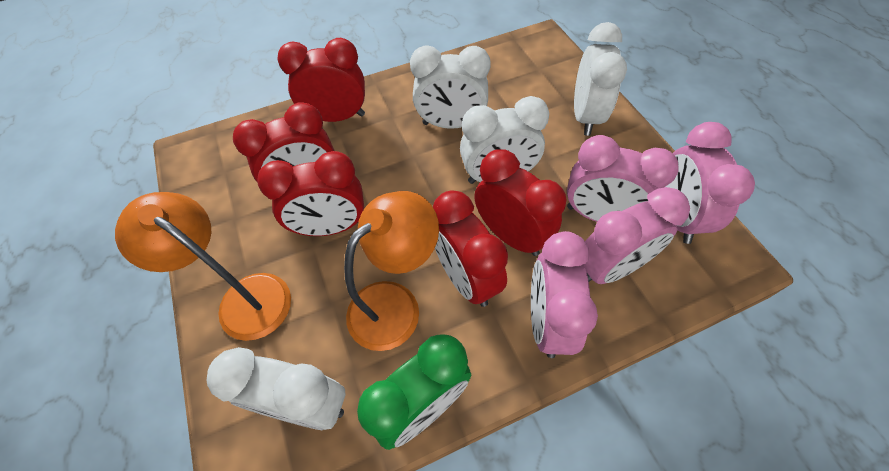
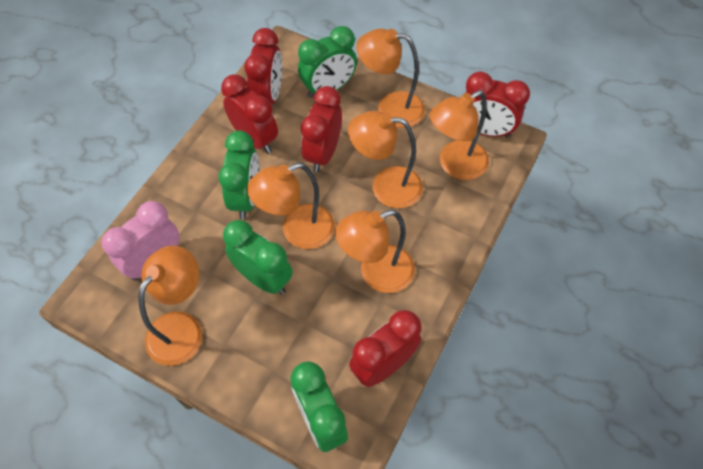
green clock: [357,334,471,450] = 1 -> [218,130,259,219] [223,220,293,294] [290,361,348,452] [298,26,357,98] = 4
orange lamp: [115,192,291,341] [344,191,439,351] = 2 -> [138,245,202,366] [247,163,335,249] [335,210,415,293] [348,111,423,208] [356,29,425,128] [430,90,489,180] = 6
pink clock: [531,231,598,358] [567,135,679,222] [584,187,690,284] [666,122,755,244] = 4 -> [102,201,179,280] = 1
white clock: [206,347,345,430] [410,45,491,129] [460,96,549,184] [574,22,627,136] = 4 -> none = 0

